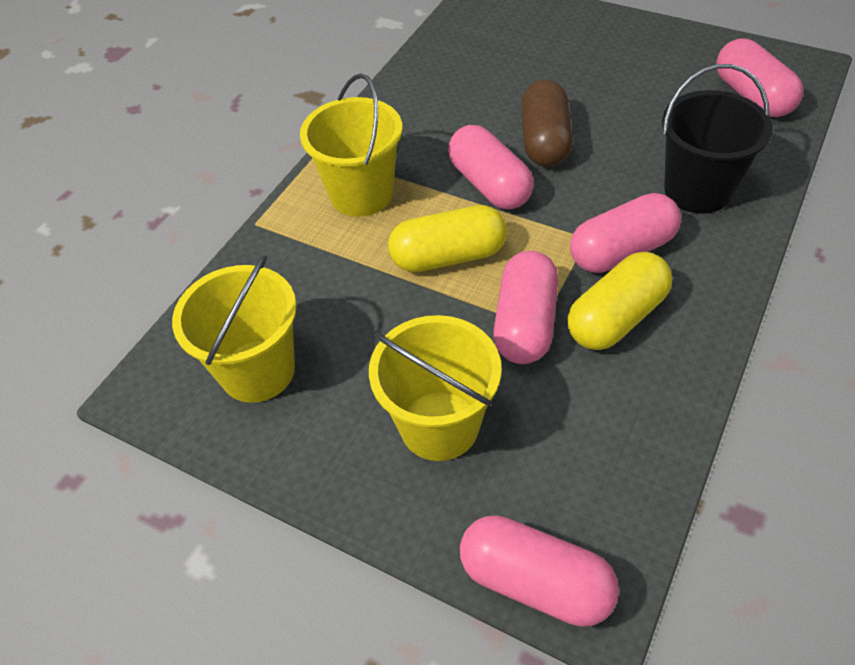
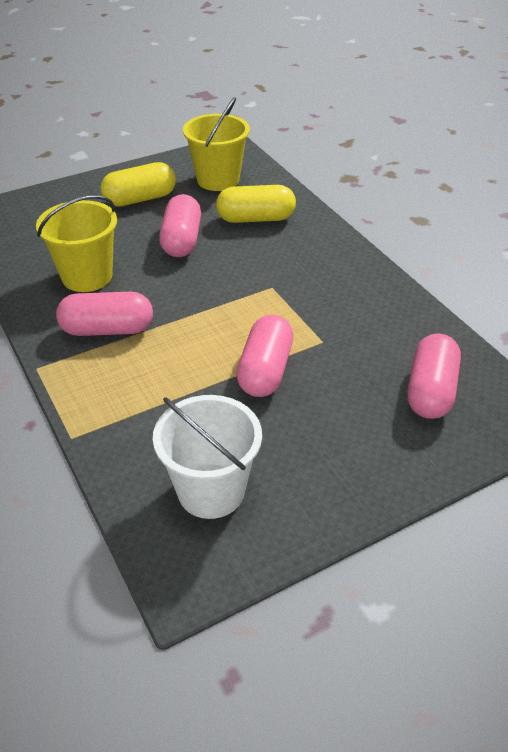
black bucket: [662,64,773,214] = 1 -> none = 0
brown capsule: [521,79,573,167] = 1 -> none = 0
pink capsule: [448,125,534,210] [460,515,619,627] [493,251,558,364] [570,193,681,273] [716,38,804,118] = 5 -> [56,292,153,336] [159,194,201,257] [236,315,293,397] [407,333,461,419] = 4
white bucket: none = 0 -> [153,395,262,519] = 1
yellow bucket: [172,255,297,403] [300,73,403,217] [369,315,502,461] = 3 -> [36,195,117,292] [183,97,250,191] = 2

